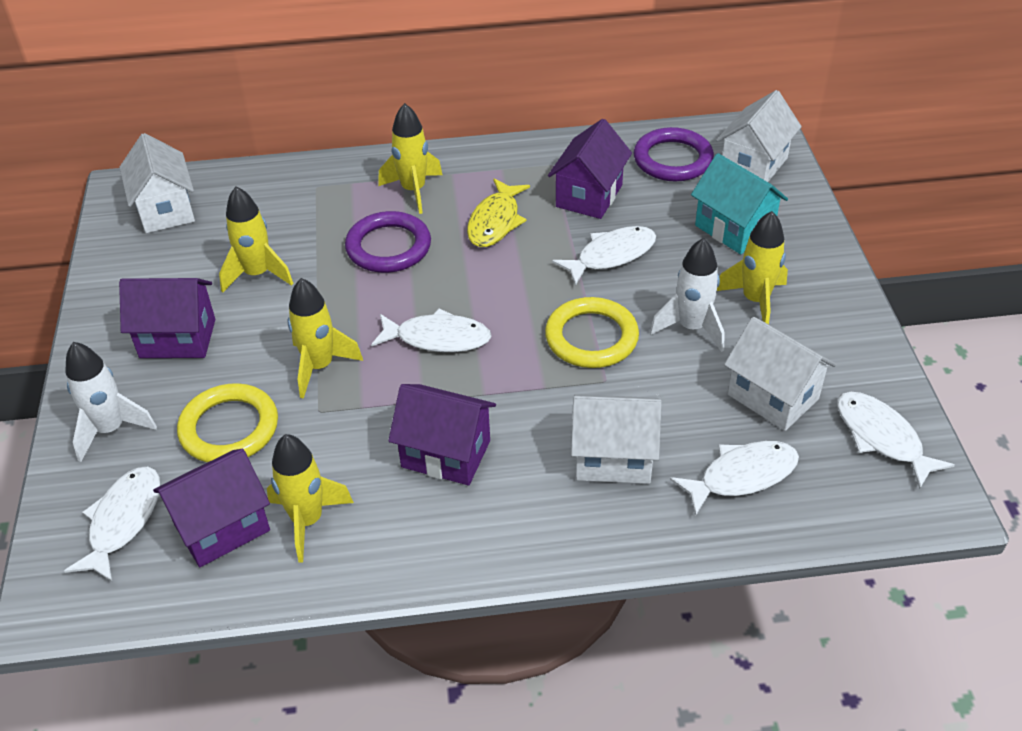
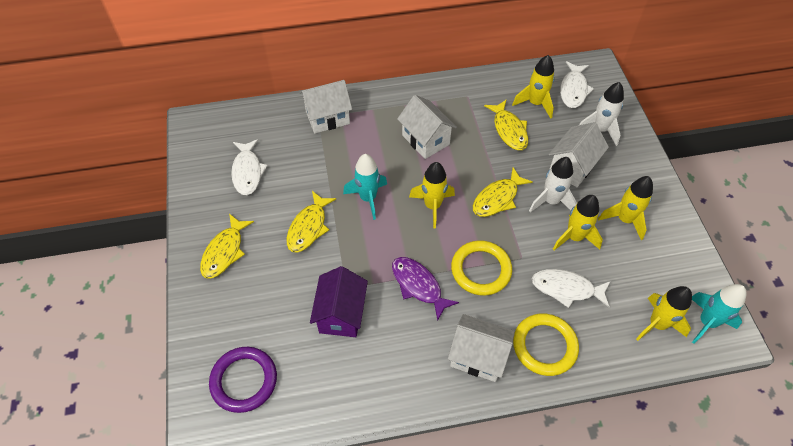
purple fish: none = 0 -> [392,257,459,321] = 1
purple house: [119,278,215,358] [153,449,270,567] [388,384,496,485] [548,119,632,219] = 4 -> [310,266,368,337] = 1
purple ring: [345,211,431,273] [634,127,714,181] = 2 -> [209,347,277,413] = 1
turquoise house: [691,153,788,254] = 1 -> none = 0
turquoise rocket: none = 0 -> [343,154,387,220] [692,284,747,344] = 2
white fish: [64,467,160,582] [371,308,492,352] [552,226,656,286] [670,441,799,516] [837,392,955,489] = 5 -> [231,139,268,195] [532,269,611,308] [560,61,594,108] = 3
yellow fish: [467,179,530,247] = 1 -> [200,214,254,279] [287,191,336,252] [473,167,533,217] [484,99,528,150] = 4

